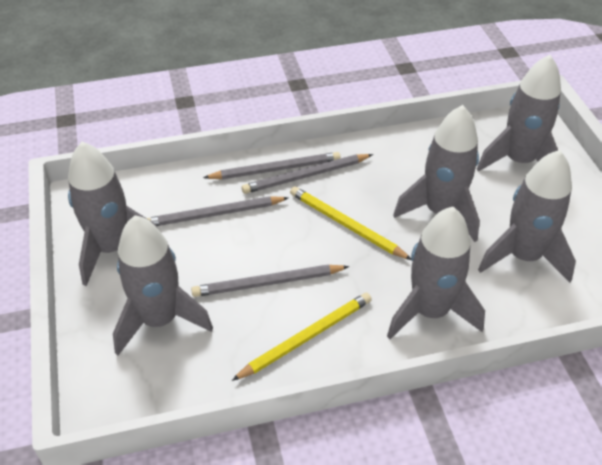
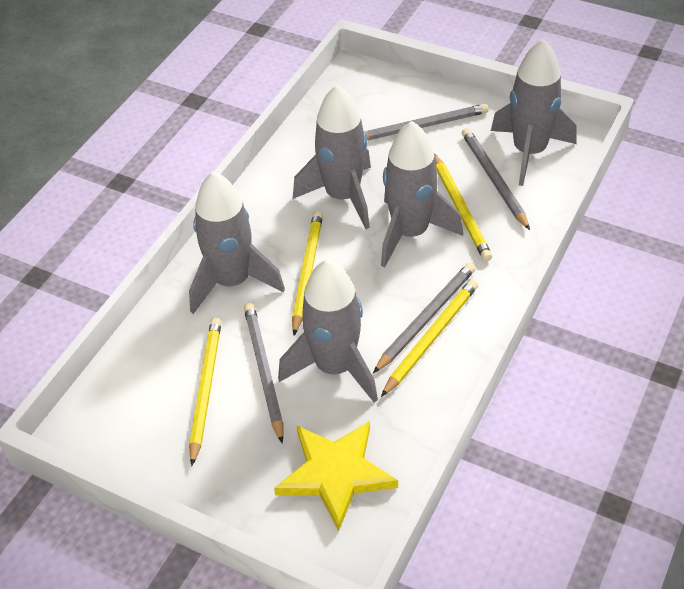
grey rocket: [68,142,157,286] [113,215,213,355] [387,207,485,339] [393,105,480,242] [477,55,561,172] [478,150,576,283] = 6 -> [189,172,285,314] [278,259,378,403] [293,85,371,229] [381,121,463,268] [491,39,577,186] = 5
yellow pencil: [232,293,372,381] [290,186,411,260] = 2 -> [189,317,221,466] [292,211,323,336] [381,279,478,397] [434,154,492,261] = 4
yellow star: none = 0 -> [274,421,398,531] = 1

